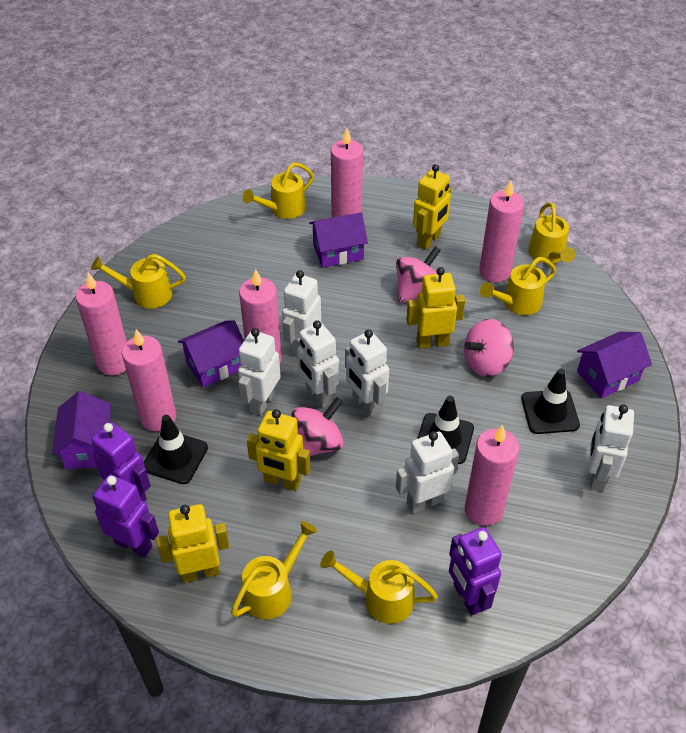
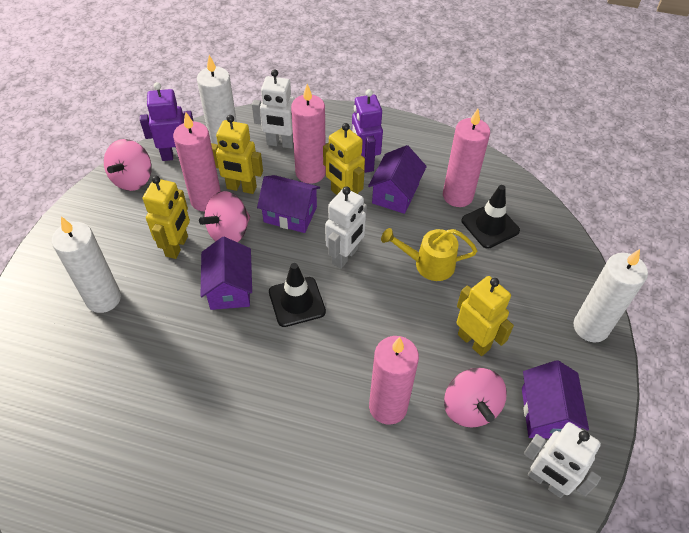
black traffic cone: [144,415,208,484] [417,396,474,464] [521,369,580,434] = 3 -> [269,263,326,327] [462,185,520,249] = 2
pink candle: [75,273,127,375] [122,329,176,432] [239,269,282,363] [331,128,363,218] [465,425,519,526] [479,180,524,282] = 6 -> [173,112,221,211] [291,84,326,184] [369,336,419,425] [443,109,490,207] = 4
purple robot: [91,422,151,501] [93,474,159,557] [449,527,502,616] = 3 -> [140,82,193,161] [352,89,383,173] = 2
white candle: none = 0 -> [52,216,121,313] [197,55,237,144] [574,249,648,342] = 3
white robot: [238,328,281,416] [282,270,321,356] [297,320,339,408] [345,329,389,417] [396,431,459,513] [588,404,634,492] = 6 -> [252,69,295,149] [325,186,367,269] [524,422,601,498] = 3
yellow watering can: [91,254,186,308] [231,521,317,619] [243,162,314,219] [320,550,438,624] [480,257,556,315] [528,202,575,263] = 6 -> [381,228,477,281] = 1

